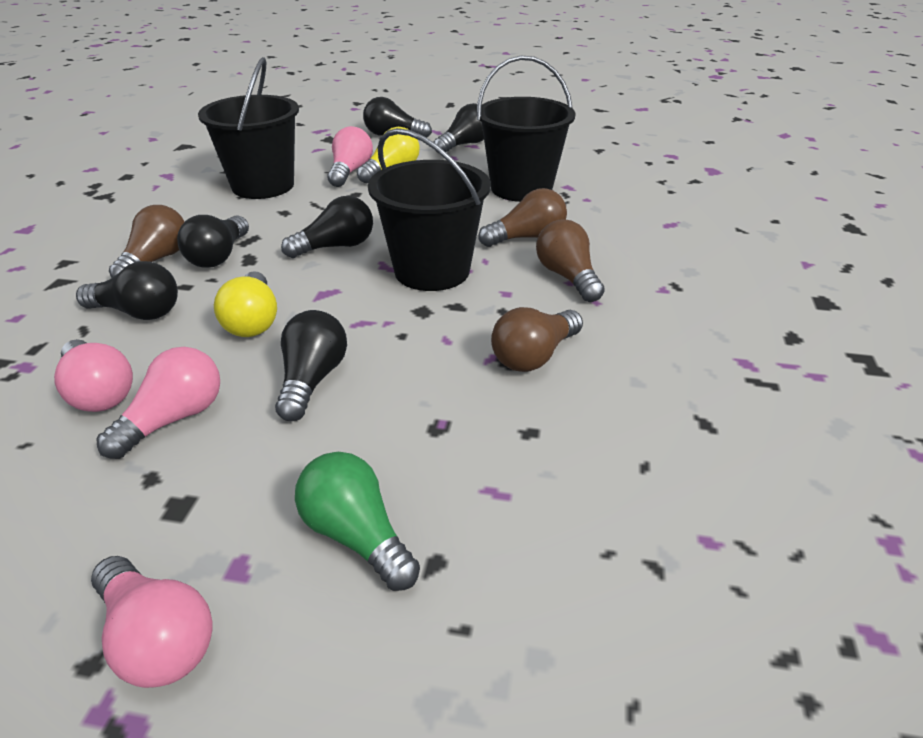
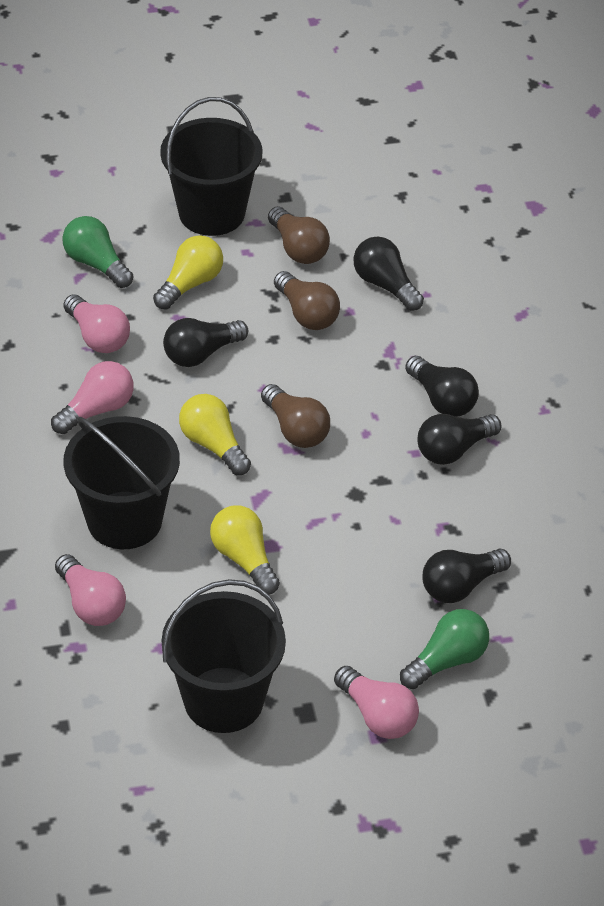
black light bulb: [76,261,178,320] [177,215,249,268] [275,310,347,421] [281,196,373,258] [363,97,432,138] [434,103,484,153] = 6 -> [163,318,248,367] [353,237,424,311] [405,356,479,417] [417,414,501,465] [422,548,511,603] = 5
brown light bulb: [109,205,185,278] [478,188,567,247] [491,307,583,372] [536,219,605,302] = 4 -> [261,384,330,448] [268,207,330,264] [274,271,340,330] = 3
green light bulb: [295,452,420,591] = 1 -> [62,216,133,288] [400,609,489,689] = 2
yellow light bulb: [214,271,277,337] [357,127,420,183] = 2 -> [153,235,223,310] [179,394,251,475] [210,505,280,595] = 3

